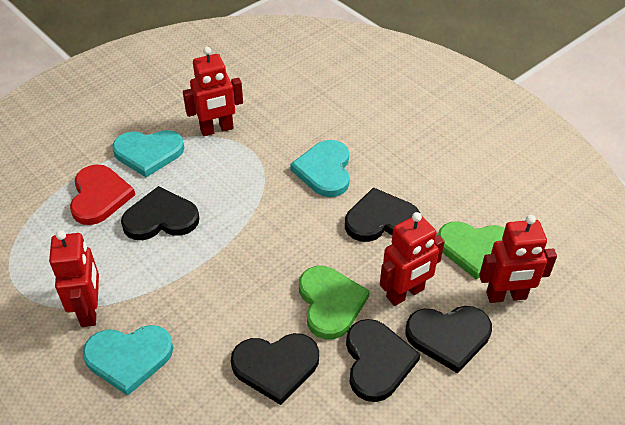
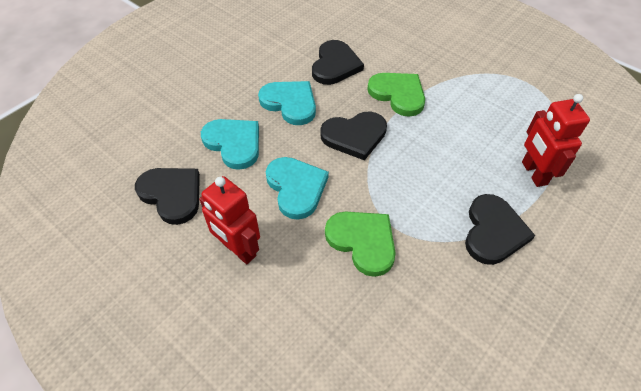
black heart: [121,186,199,240] [231,333,319,405] [345,187,420,242] [346,319,420,402] [405,306,492,373] = 5 -> [135,168,200,225] [312,40,364,85] [320,112,387,161] [465,194,535,265] = 4
red heart: [70,164,135,225] = 1 -> none = 0
red robot: [49,230,99,327] [183,47,243,136] [380,212,445,306] [479,215,557,303] = 4 -> [199,176,260,264] [522,94,590,187] = 2

